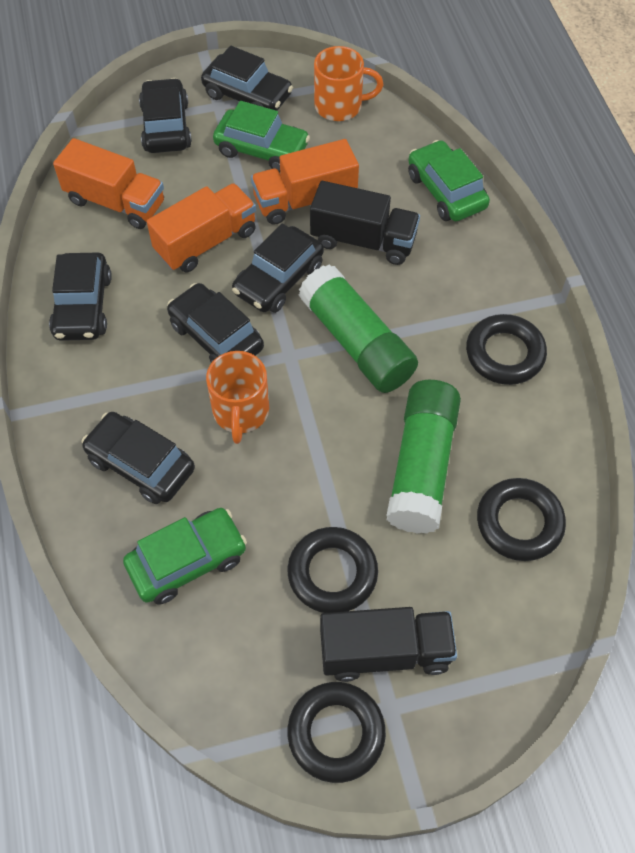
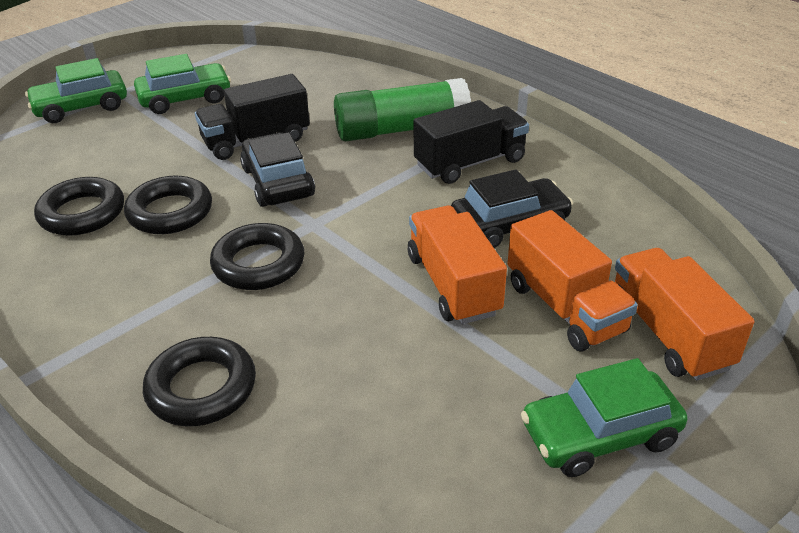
black car: [49,252,112,341] [82,412,195,504] [139,78,192,153] [167,283,264,363] [201,46,293,111] [232,223,324,313] = 6 -> [240,132,315,207] [451,169,573,248] = 2
green glue stick: [299,264,418,393] [386,380,461,534] = 2 -> [334,78,471,141] = 1
orange mug: [206,351,269,444] [314,46,383,121] = 2 -> none = 0

